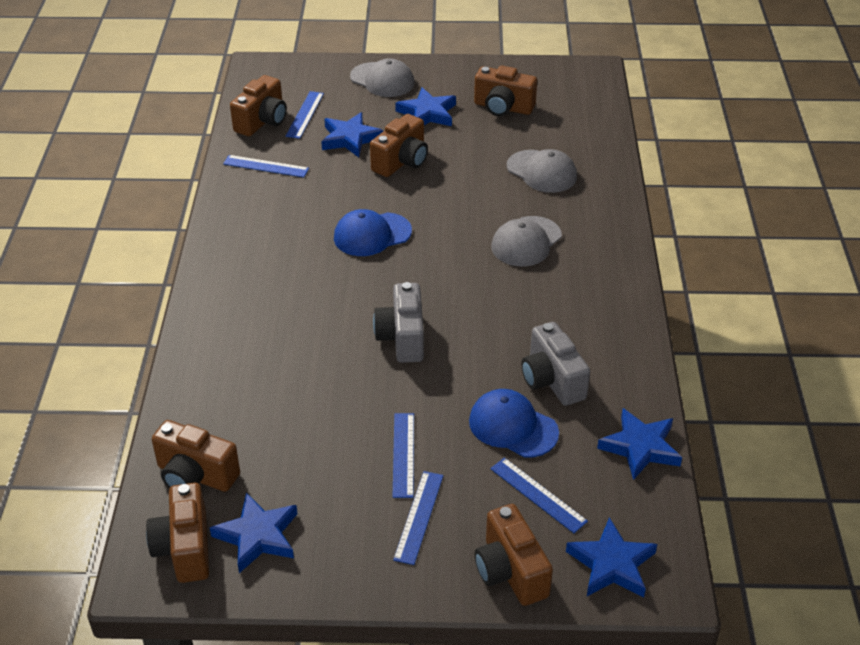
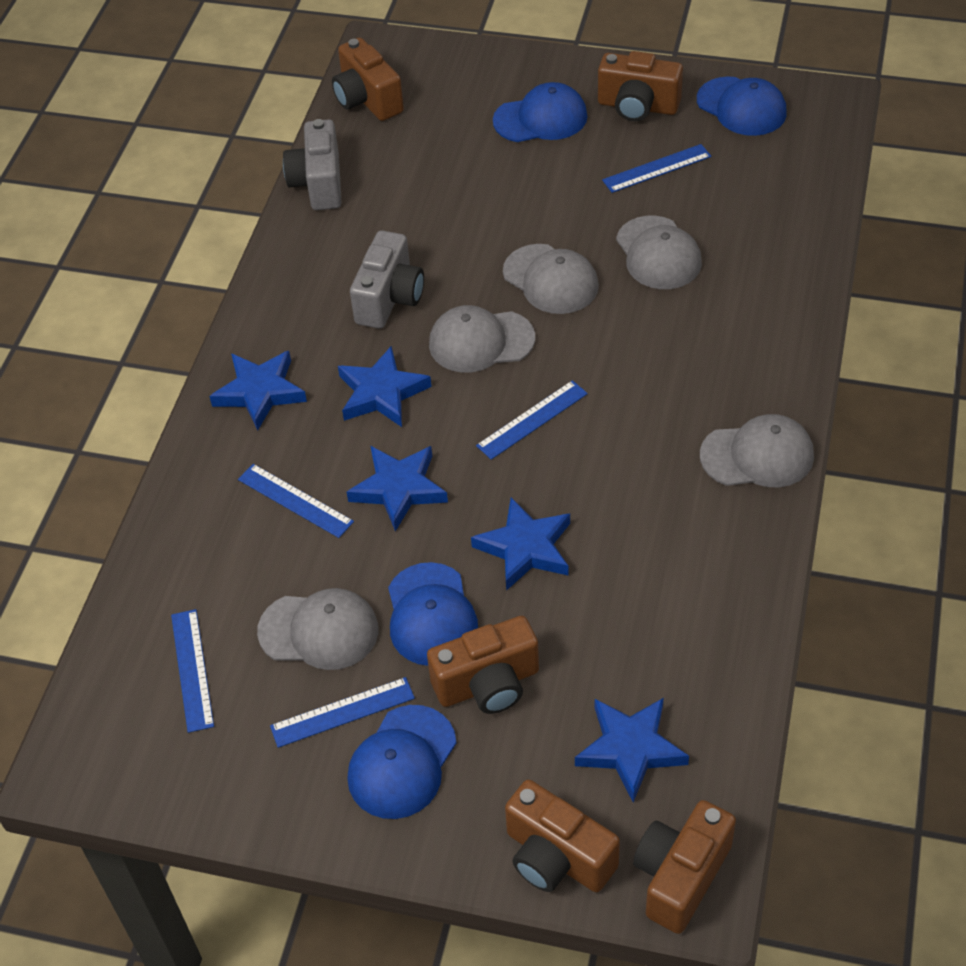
blue cap: [334,209,412,256] [469,389,559,458] = 2 -> [347,705,456,819] [388,562,478,666] [493,82,588,142] [697,77,786,136] = 4
brown camera: [146,483,209,583] [152,420,240,492] [230,75,287,136] [370,114,428,177] [474,66,537,116] [474,504,553,606] = 6 -> [332,38,404,121] [427,616,539,714] [505,780,620,892] [598,51,683,121] [633,800,736,934] = 5
grey cap: [350,58,415,97] [491,216,562,266] [507,149,577,193] = 3 -> [257,588,378,670] [429,305,535,373] [503,244,599,314] [616,216,702,289] [700,414,814,487] = 5

